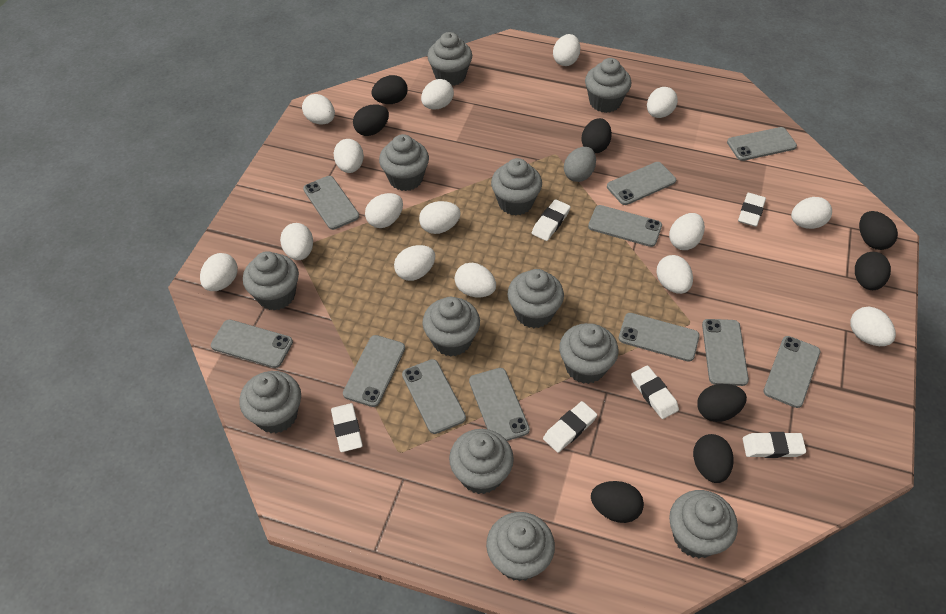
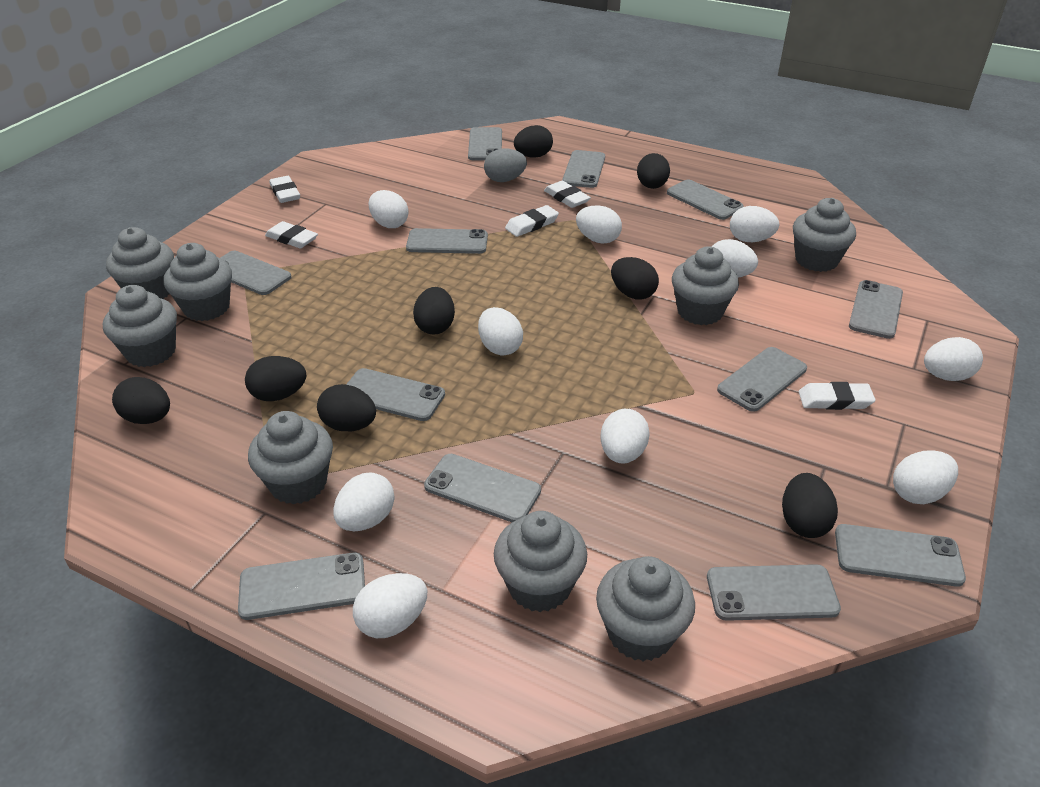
grey cupcake: [240,371,301,433] [243,251,299,310] [379,134,429,191] [422,297,480,357] [427,32,472,86] [449,429,514,494] [486,512,555,581] [491,158,542,215] [507,269,564,328] [559,323,619,384] [585,58,631,113] [669,490,738,558] = 12 -> [103,285,177,367] [106,227,174,299] [164,243,232,321] [248,411,333,504] [494,511,587,612] [596,556,695,661] [672,246,739,325] [793,198,856,272] = 8
grey phone: [211,319,293,368] [303,176,359,230] [343,335,405,407] [402,359,466,434] [469,368,530,441] [588,205,662,247] [607,162,676,205] [619,313,700,362] [702,319,749,386] [727,127,797,161] [763,336,820,408] = 11 -> [220,251,291,295] [238,553,365,620] [346,368,445,421] [406,228,488,254] [424,454,541,522] [468,127,502,160] [562,150,605,188] [667,180,744,220] [707,564,841,621] [717,347,807,412] [835,524,966,587] [849,280,903,339] = 12
white egg: [200,253,238,291] [280,223,313,260] [302,94,335,125] [334,139,364,173] [365,193,403,228] [394,245,435,281] [419,201,461,234] [421,79,454,110] [455,263,496,297] [553,34,580,66] [647,87,678,118] [657,255,693,294] [669,213,705,250] [791,197,832,229] [850,307,896,346] = 15 -> [333,473,394,531] [353,573,427,638] [368,190,409,228] [478,307,523,355] [576,206,622,244] [601,409,650,464] [712,239,758,277] [730,206,779,242] [893,450,958,504] [924,337,983,381] = 10
white eraser: [331,403,363,452] [532,199,570,241] [543,401,597,453] [631,365,679,419] [738,193,766,227] [743,432,806,458] = 6 -> [265,221,318,248] [270,176,300,203] [505,205,559,237] [544,181,591,208] [798,382,876,410] = 5

